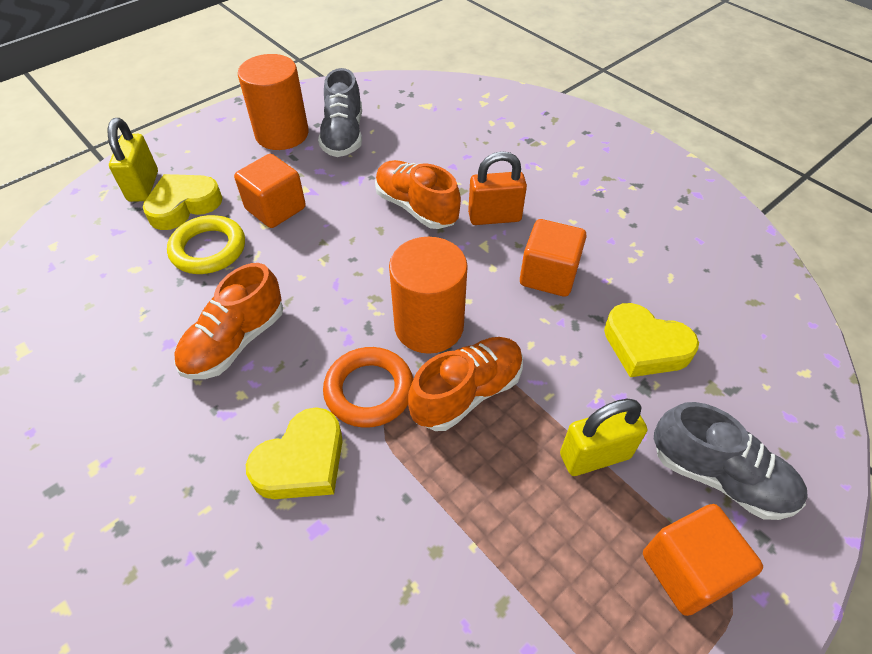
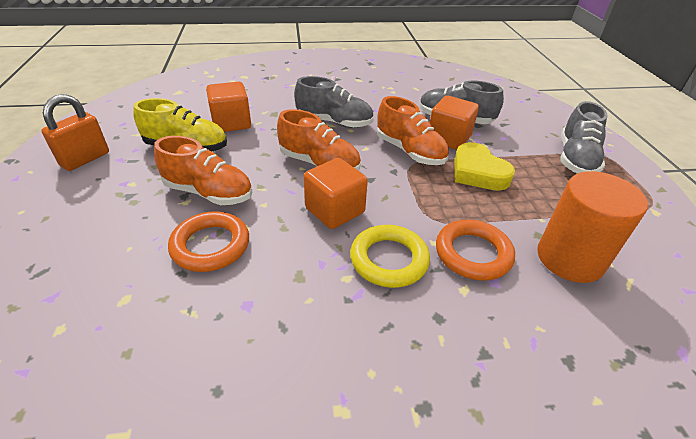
grey shoe: [318,68,362,157] [654,402,808,520] = 2 -> [294,76,374,128] [419,80,504,124] [560,101,607,174] = 3
orange cylinder: [238,54,309,150] [389,237,468,354] = 2 -> [537,171,648,283] = 1
orange ring: [323,347,413,428] = 1 -> [168,211,249,272] [436,220,515,281] = 2
yellow heart: [143,174,222,230] [246,407,343,499] [604,303,699,377] = 3 -> [454,142,515,191] = 1
yellow padlock: [108,118,158,202] [560,399,647,476] = 2 -> none = 0
yellow shoe: none = 0 -> [133,98,227,152] = 1

